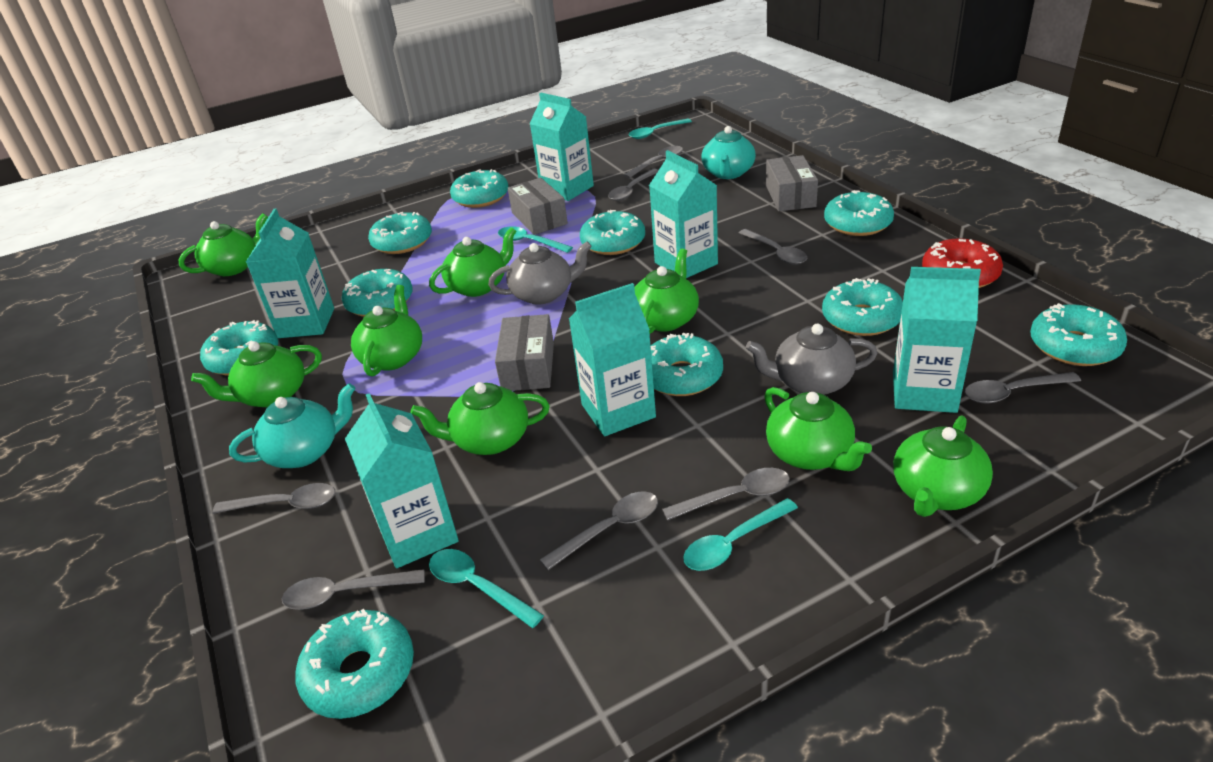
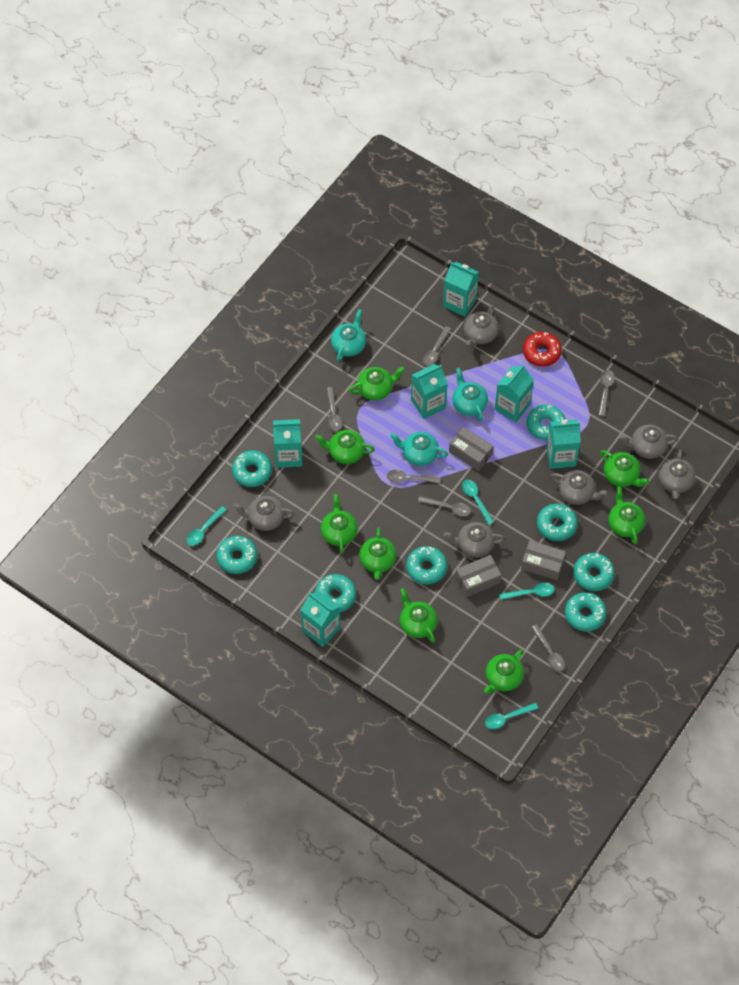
grey spoon: [213,483,335,514] [282,569,425,610] [540,491,658,570] [608,169,659,201] [624,146,683,178] [662,468,790,520] [739,229,807,265] [964,372,1081,403] = 8 -> [327,387,342,432] [387,470,441,483] [418,496,471,516] [422,326,451,366] [531,624,565,671] [599,370,615,416] = 6
grey teapot: [488,241,592,305] [746,324,877,395] = 2 -> [233,496,295,531] [444,522,505,558] [463,305,499,348] [551,470,608,505] [619,425,678,459] [659,449,695,500] = 6
turquoise donut: [200,320,278,376] [295,609,414,719] [342,269,413,317] [368,212,432,254] [450,169,508,208] [580,210,645,255] [651,333,723,396] [822,278,903,336] [824,190,894,236] [1030,303,1127,366] = 10 -> [216,536,257,574] [232,450,272,487] [315,574,356,612] [406,546,447,585] [526,404,566,440] [537,503,578,541] [565,592,606,631] [573,553,615,591] = 8
turquoise teapot: [229,383,356,468] [702,126,756,179] = 2 -> [331,309,366,362] [390,432,448,466] [452,368,488,421] = 3

